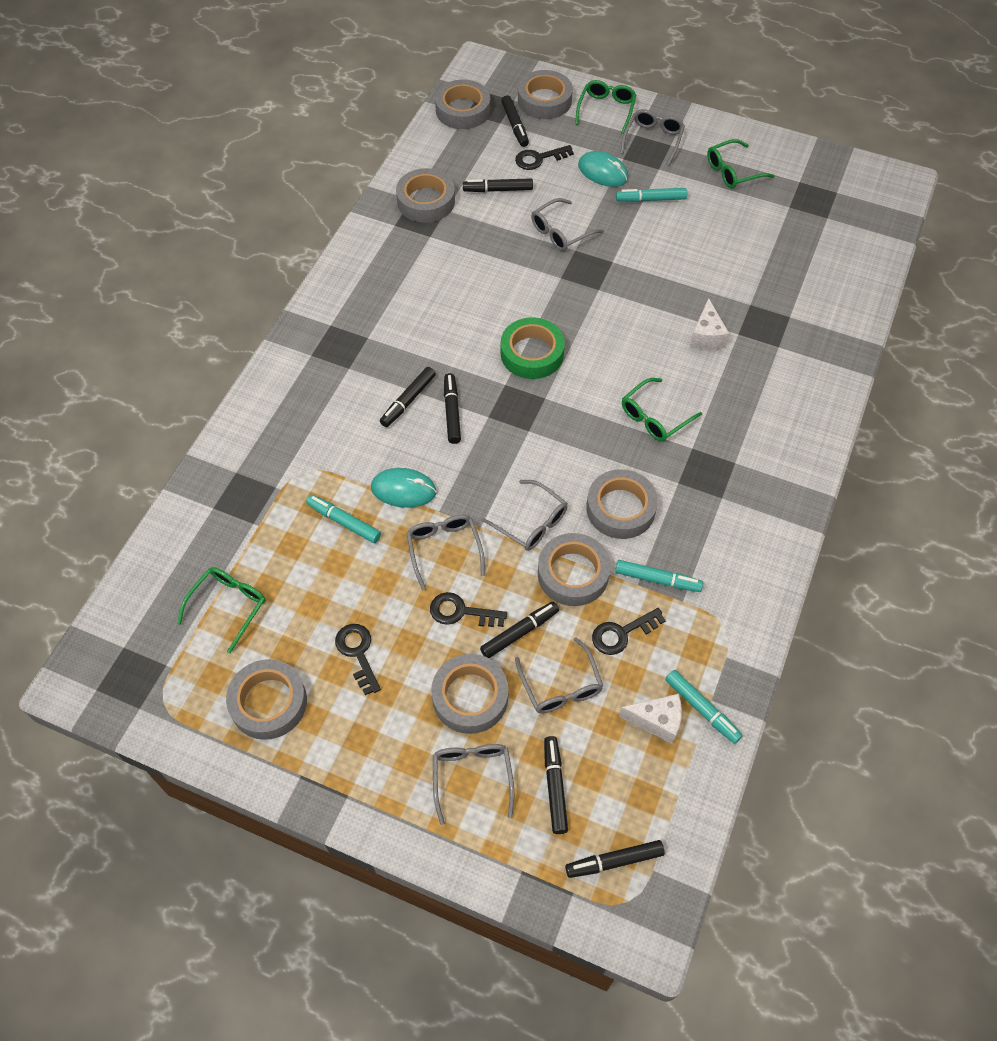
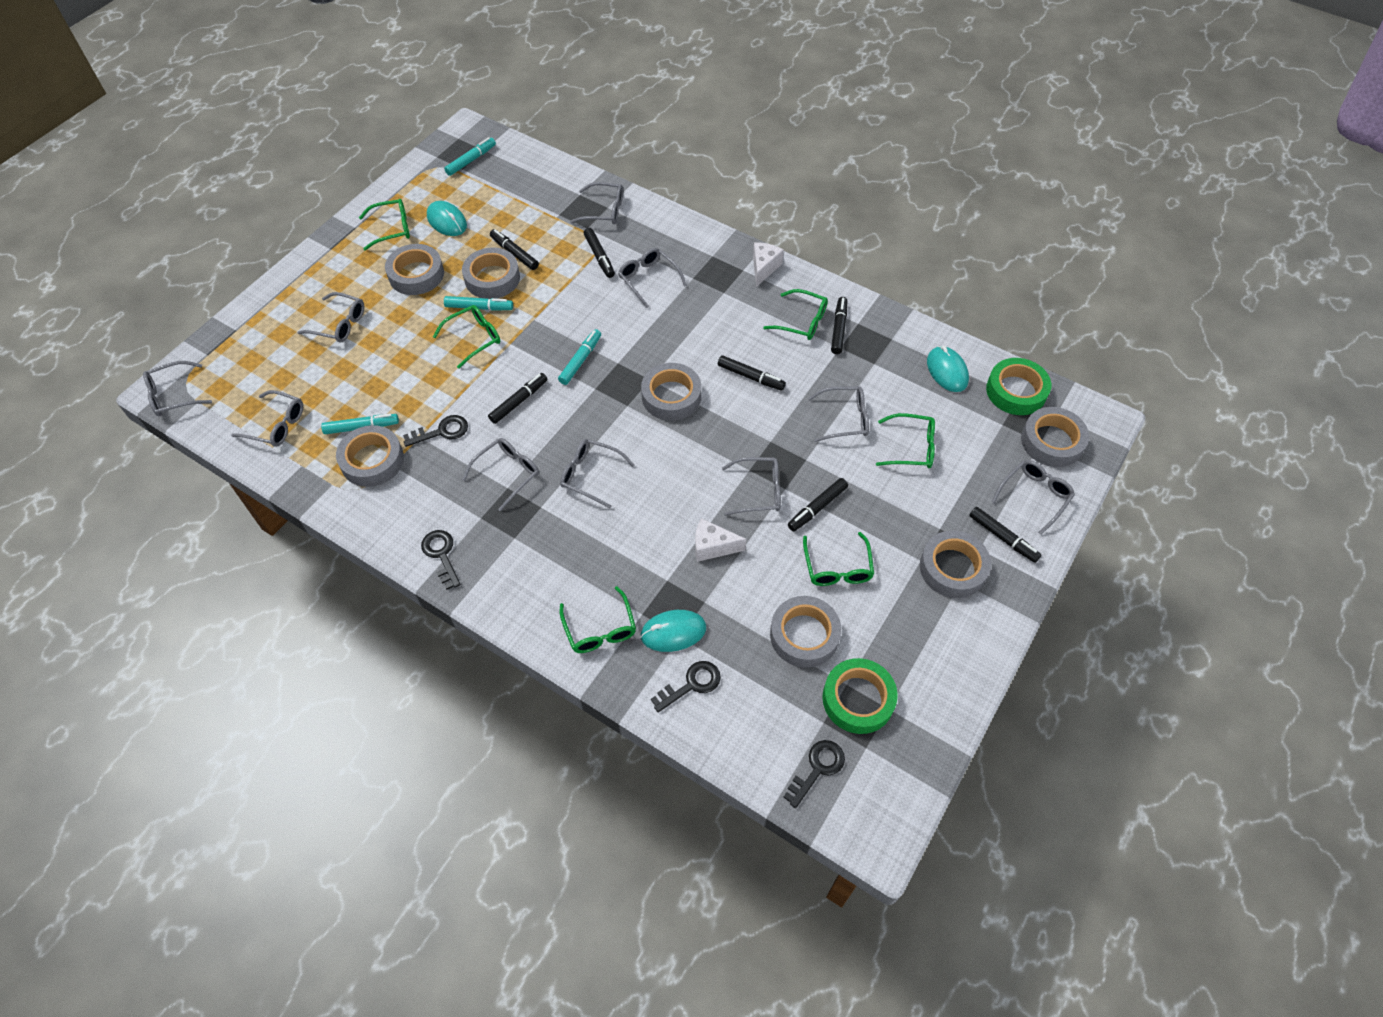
green glasses: [177,567,266,653] [575,80,636,134] [622,378,702,442] [707,139,774,188] = 4 -> [359,199,410,250] [433,305,500,369] [560,586,636,653] [763,289,828,340] [803,532,874,586] [876,413,935,468] = 6
green tape: [501,317,565,379] = 1 -> [822,658,898,734] [986,358,1051,415] = 2
grey glasses: [407,515,485,590] [433,744,514,825] [482,480,568,551] [515,637,603,713] [531,198,604,251] [620,109,685,166] = 6 -> [143,361,212,416] [231,390,303,447] [297,292,364,343] [462,438,539,511] [560,439,634,508] [570,182,623,224] [618,248,687,308] [722,457,781,516] [808,386,869,442] [991,460,1075,535] = 10
turquoise mouse: [371,468,437,508] [578,151,628,187] = 2 -> [427,201,467,236] [640,610,706,652] [927,346,969,392] = 3

